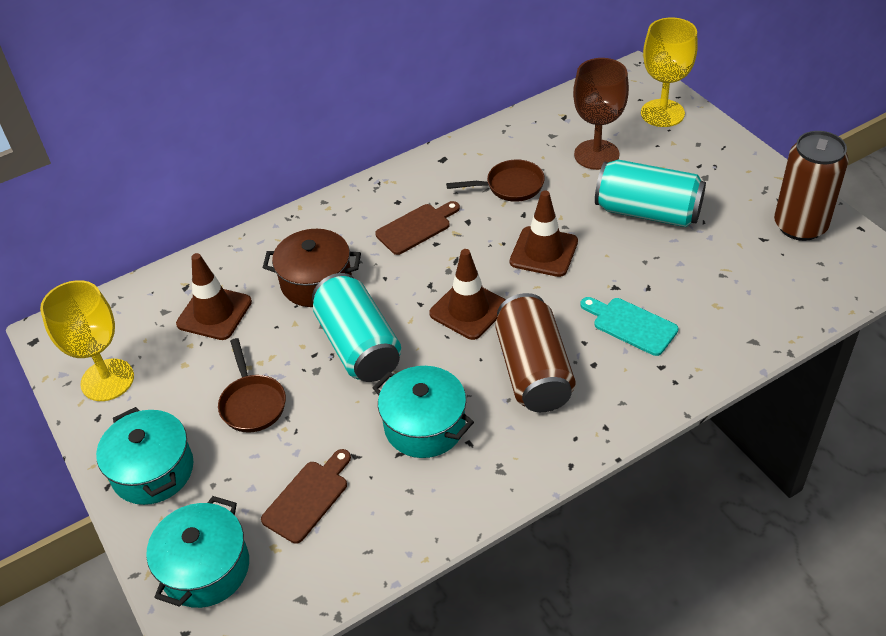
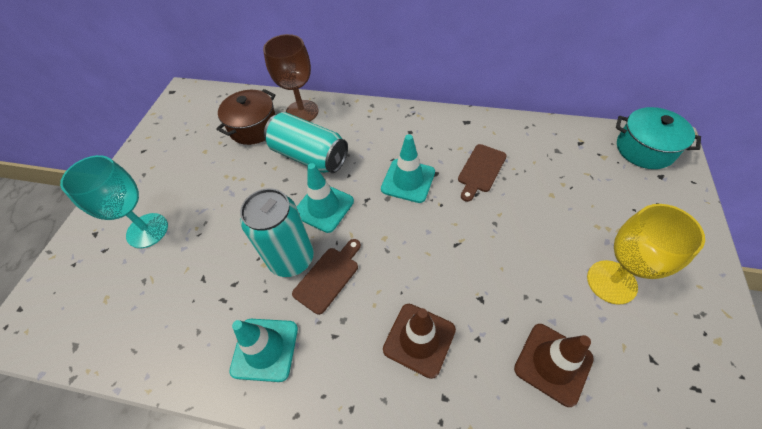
brown can: [495,293,576,412] [774,131,849,241] = 2 -> none = 0
brown pan: [218,338,286,433] [446,159,545,202] = 2 -> none = 0
brown traffic cone: [176,253,252,340] [429,249,506,340] [510,190,578,277] = 3 -> [383,304,456,379] [514,324,594,407] = 2
turquoise cutting board: [580,297,679,356] = 1 -> none = 0
turquoise goblet: none = 0 -> [60,155,168,248] = 1
turquoise pot: [96,407,194,505] [146,496,249,608] [373,366,474,458] = 3 -> [616,107,701,169] = 1
turquoise traffic cone: none = 0 -> [229,319,298,382] [297,163,354,233] [381,134,435,203] = 3
yellow goblet: [40,280,134,401] [641,18,698,127] = 2 -> [587,204,705,305] = 1

